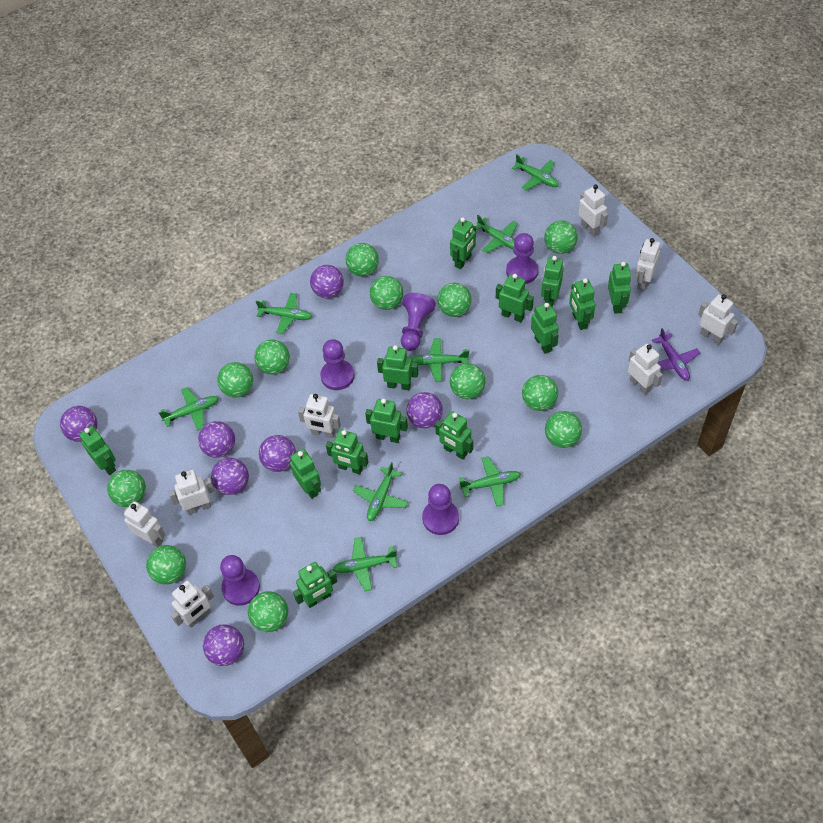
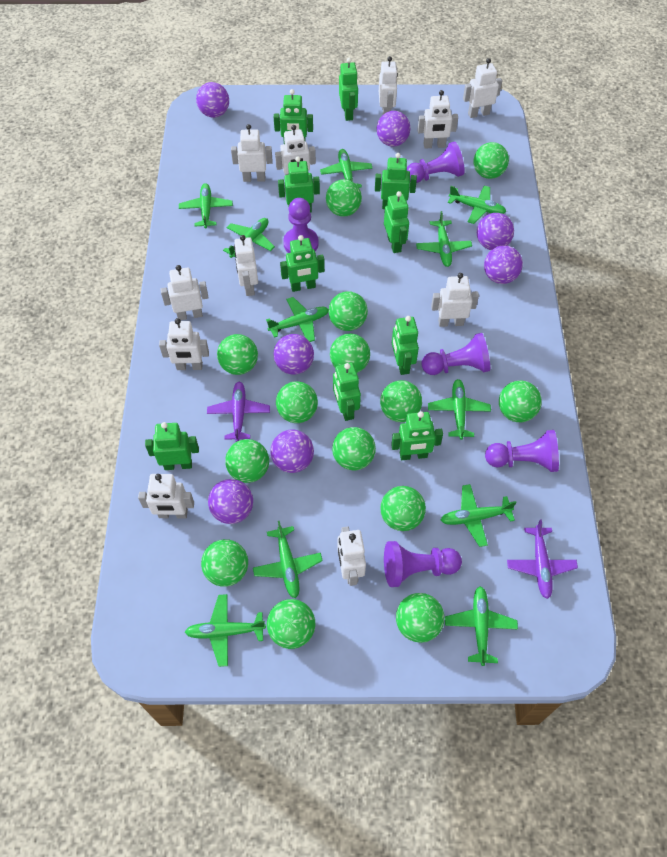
green ball: [107,470,146,507] [146,545,186,585] [217,362,253,398] [248,591,288,632] [254,339,290,374] [346,243,379,276] [370,276,403,310] [437,283,471,317] [450,363,485,399] [522,375,558,411] [544,220,578,254] [545,411,582,448] = 12 -> [201,539,248,587] [217,334,258,375] [225,439,269,483] [267,599,315,649] [276,381,318,423] [326,179,362,217] [328,291,368,331] [330,334,370,373] [332,427,376,470] [380,380,422,422] [380,486,426,531] [396,593,444,643] [474,142,509,179] [499,380,542,422] = 14
green plane: [159,387,219,431] [256,293,312,334] [333,537,398,591] [353,462,408,521] [412,338,469,382] [459,456,521,507] [476,215,517,253] [512,154,559,191] = 8 -> [179,183,233,229] [185,594,266,667] [223,218,275,258] [253,521,323,598] [266,297,329,342] [320,149,372,188] [416,211,472,267] [428,379,491,440] [441,484,517,547] [445,586,518,666] [448,186,506,224] = 11
green robot: [79,426,116,475] [290,449,321,499] [293,562,337,608] [326,429,368,474] [365,399,408,443] [377,345,418,390] [435,411,473,460] [450,217,476,269] [496,274,534,322] [531,303,559,354] [541,256,564,307] [569,278,595,330] [608,262,631,314] = 13 -> [145,422,199,470] [274,89,313,144] [278,157,320,212] [280,235,325,292] [333,363,361,421] [339,58,358,121] [375,153,417,209] [384,191,409,253] [391,411,443,460] [392,316,419,375] = 10
purple plane: [652,328,700,381] = 1 -> [207,381,270,442] [507,519,578,599] = 2
white robot: [124,501,165,547] [168,470,215,515] [170,581,214,628] [298,394,341,438] [578,185,608,237] [628,344,663,395] [635,238,660,290] [698,294,738,345] = 8 -> [138,474,194,519] [159,318,209,370] [161,265,209,320] [231,124,273,182] [234,235,258,296] [275,125,316,175] [337,526,366,586] [379,56,398,114] [417,90,458,149] [431,273,479,327] [463,58,502,118] = 11

